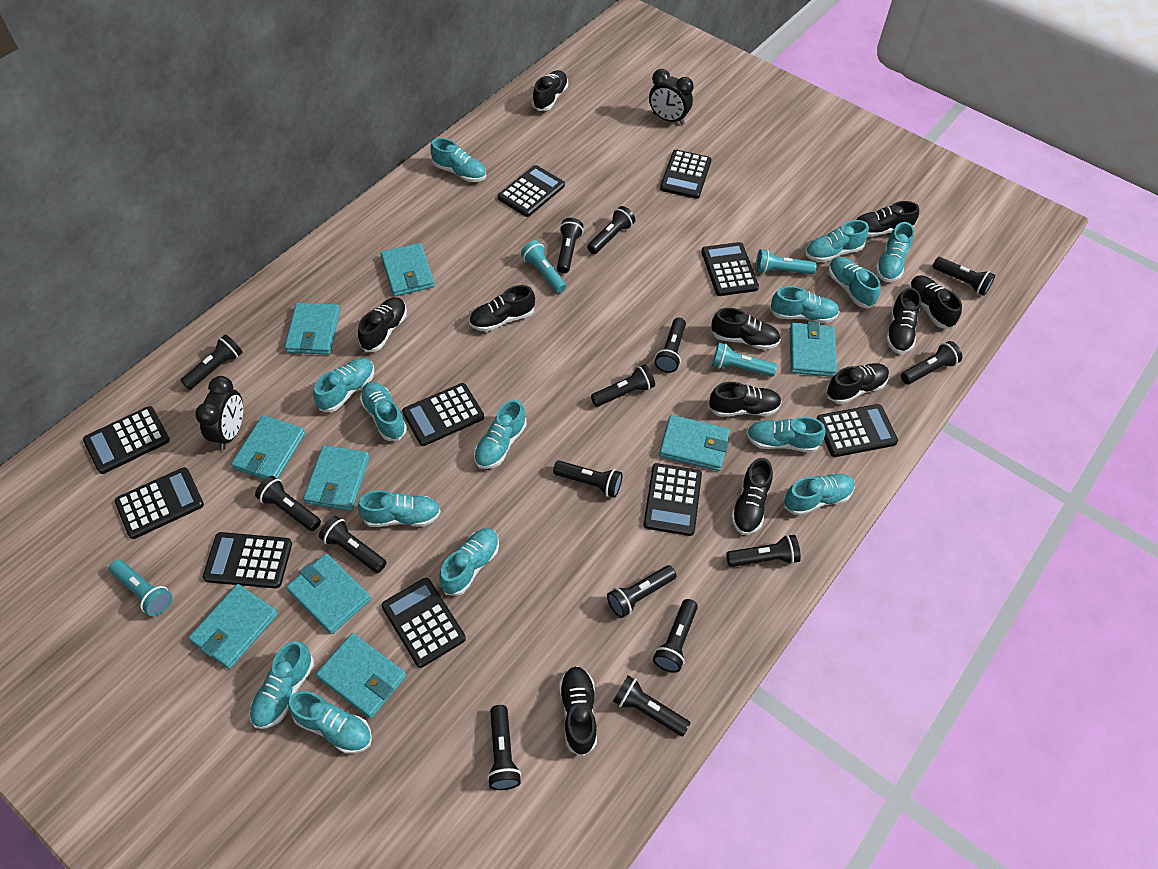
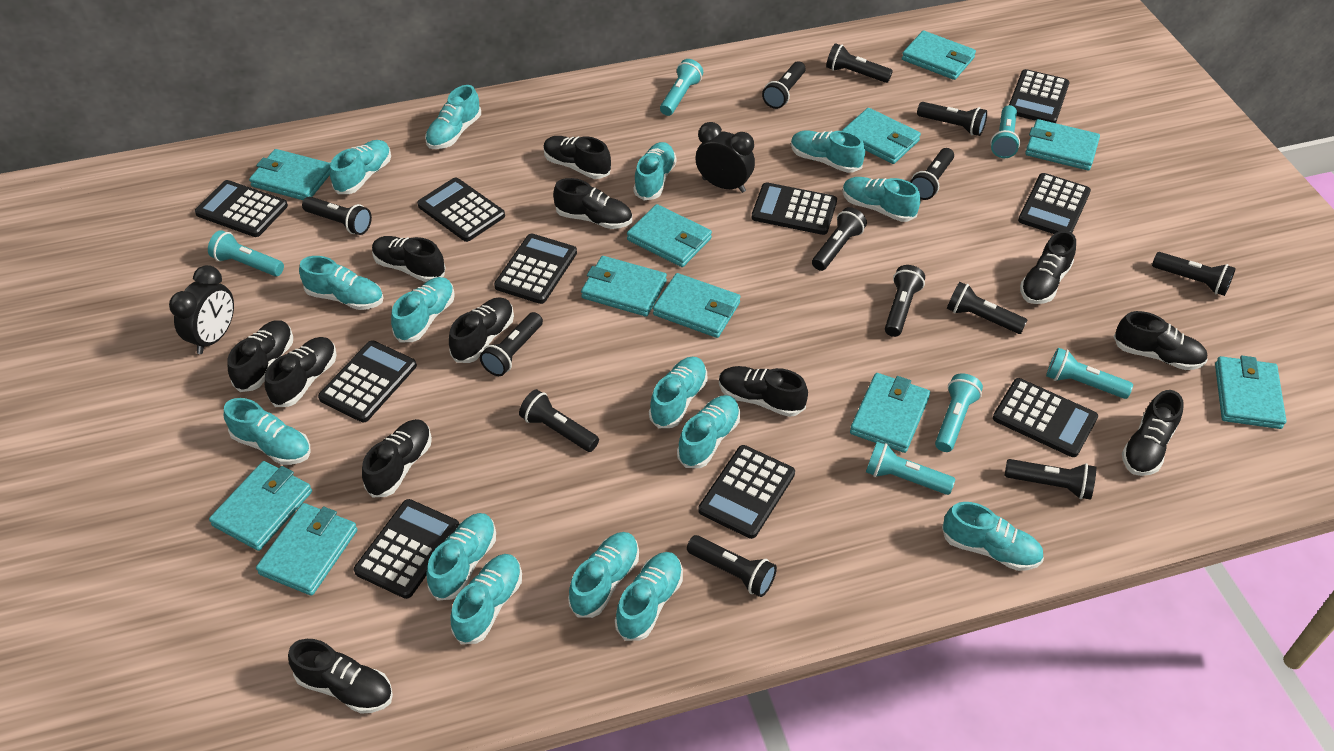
black flashlight: [181,334,242,390] [255,476,321,531] [319,516,387,573] [487,705,521,790] [553,461,622,498] [557,218,583,274] [587,206,635,254] [591,364,655,407] [607,565,676,618] [613,675,691,736] [653,599,698,673] [655,318,686,373] [726,535,801,567] [901,341,962,384] [932,257,995,296] = 15 -> [302,196,372,235] [480,312,543,376] [519,389,599,452] [687,535,777,597] [762,61,806,109] [812,207,867,271] [826,43,893,83] [885,265,925,337] [910,148,954,200] [917,102,987,136] [947,282,1028,334] [1005,459,1096,500] [1152,252,1236,296] = 13
black shoe: [358,297,407,352] [469,285,535,332] [532,70,568,111] [559,666,597,756] [708,382,782,417] [711,308,781,350] [731,458,773,535] [826,363,889,404] [856,201,919,237] [886,287,921,354] [909,276,962,329] = 11 -> [227,320,293,392] [265,337,337,407] [288,639,393,714] [362,419,432,498] [372,236,445,282] [449,297,514,363] [543,136,611,179] [553,178,632,229] [719,366,808,417] [1020,231,1076,304] [1114,311,1208,370] [1122,390,1184,476] = 12
turquoise flashlight: [109,560,172,616] [521,240,566,293] [712,343,777,377] [756,249,816,274] = 4 -> [208,230,284,276] [660,59,703,116] [866,441,955,495] [935,373,983,452] [990,105,1020,158] [1046,348,1133,399] = 6
turquoise shoe: [249,641,314,729] [288,691,372,754] [313,358,374,412] [358,490,441,527] [360,382,407,441] [430,138,486,182] [439,528,499,596] [474,400,527,469] [746,417,826,452] [770,286,839,323] [784,474,855,516] [805,220,869,262] [828,257,881,308] [875,222,914,282] = 14 -> [224,398,311,465] [299,256,384,310] [330,140,391,194] [391,277,455,343] [425,85,481,149] [427,513,496,601] [450,554,522,644] [568,532,639,618] [615,552,683,641] [633,142,677,201] [649,357,707,428] [677,395,740,468] [791,131,865,173] [842,177,921,222] [942,502,1044,571] = 15
turquoise wallet: [188,584,278,669] [231,415,305,479] [285,303,340,355] [286,553,371,634] [303,445,370,511] [316,633,407,718] [381,243,435,296] [659,415,730,471] [790,321,837,377] = 9 -> [209,461,312,551] [249,149,331,200] [256,503,358,596] [581,256,667,317] [627,204,712,267] [653,273,741,338] [842,108,921,164] [850,373,930,453] [902,31,976,80] [1025,119,1100,170] [1215,356,1286,429] = 11

